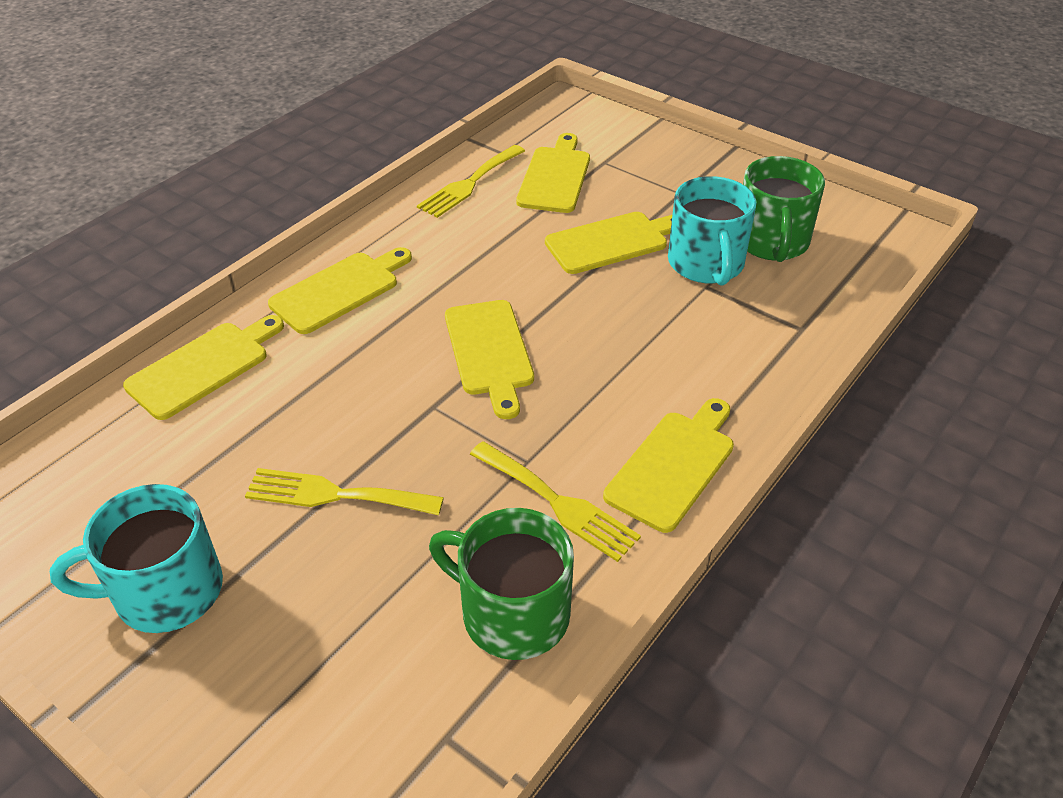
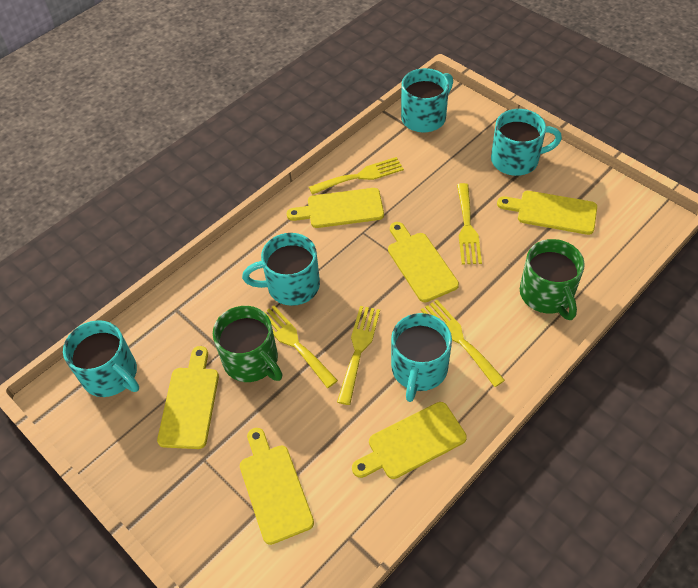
turquoise mug: [50,484,223,633] [668,176,757,286] = 2 -> [63,320,139,397] [242,233,320,306] [391,313,452,402] [401,68,453,132] [491,109,562,176] = 5
yellow fork: [245,468,444,515] [417,145,525,218] [470,441,641,562] = 3 -> [264,305,338,388] [309,157,404,195] [337,306,380,405] [421,300,505,387] [457,183,482,264] = 5

